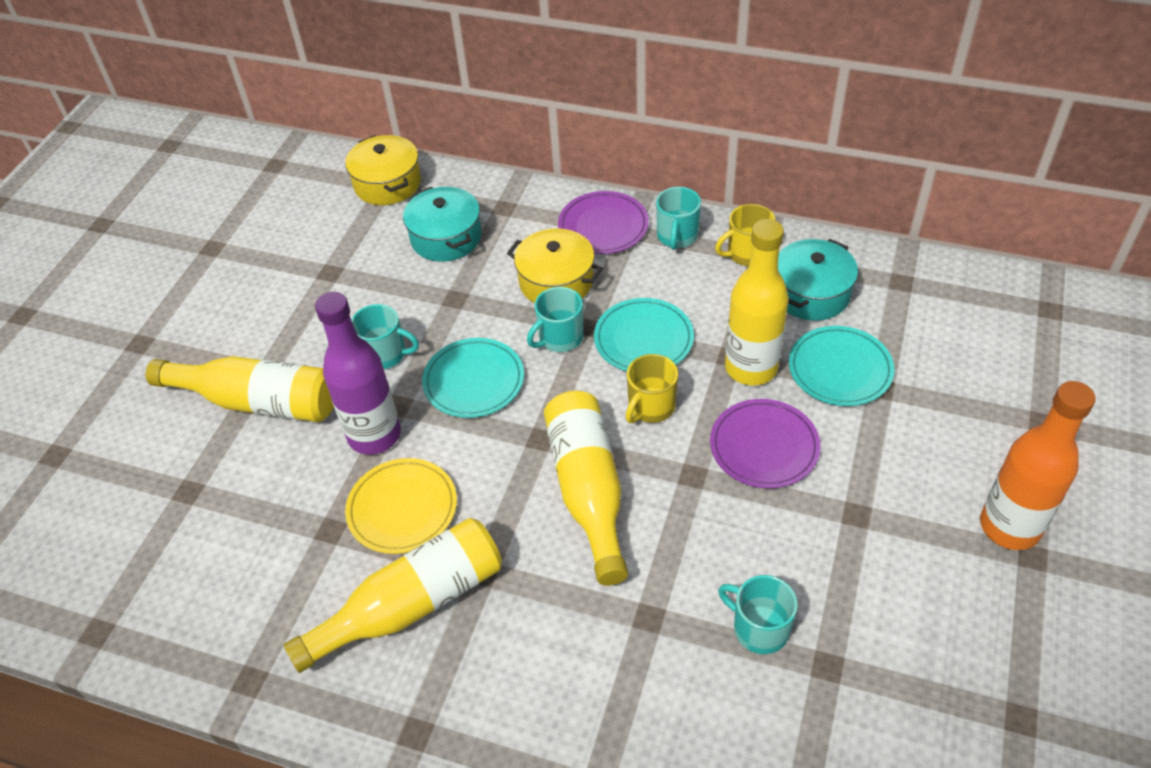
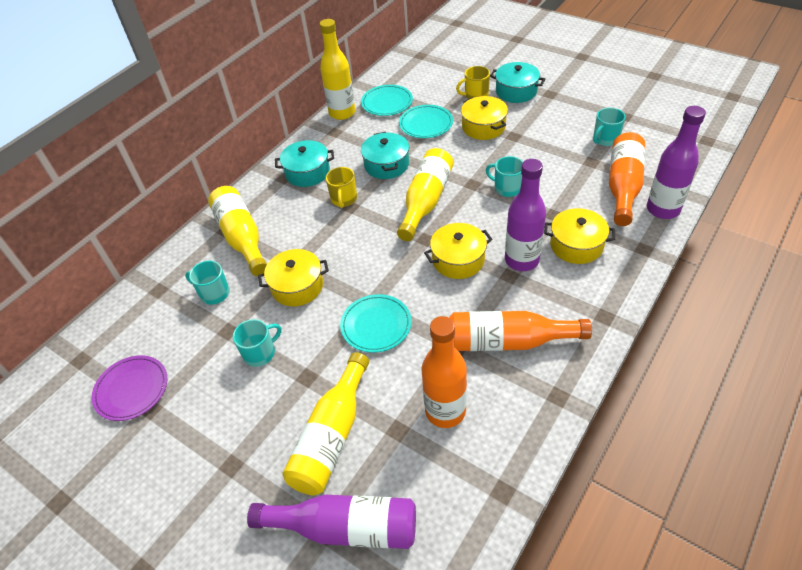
orange bottle: [980,381,1096,550] = 1 -> [422,316,467,428] [450,311,592,351] [609,132,645,226] = 3
purple bottle: [315,292,401,455] = 1 -> [247,495,416,549] [505,159,546,271] [647,106,706,219] = 3
purple plate: [558,191,649,254] [710,399,821,488] = 2 -> [92,355,167,421] = 1
turquoise pot: [403,187,481,262] [778,239,858,321] = 2 -> [275,140,334,187] [361,132,409,179] [490,62,545,103] = 3
yellow plate: [345,458,457,554] = 1 -> none = 0
yellow pot: [345,135,421,205] [507,228,603,303] = 2 -> [258,249,329,306] [424,223,492,279] [461,96,508,140] [544,208,615,264] = 4

